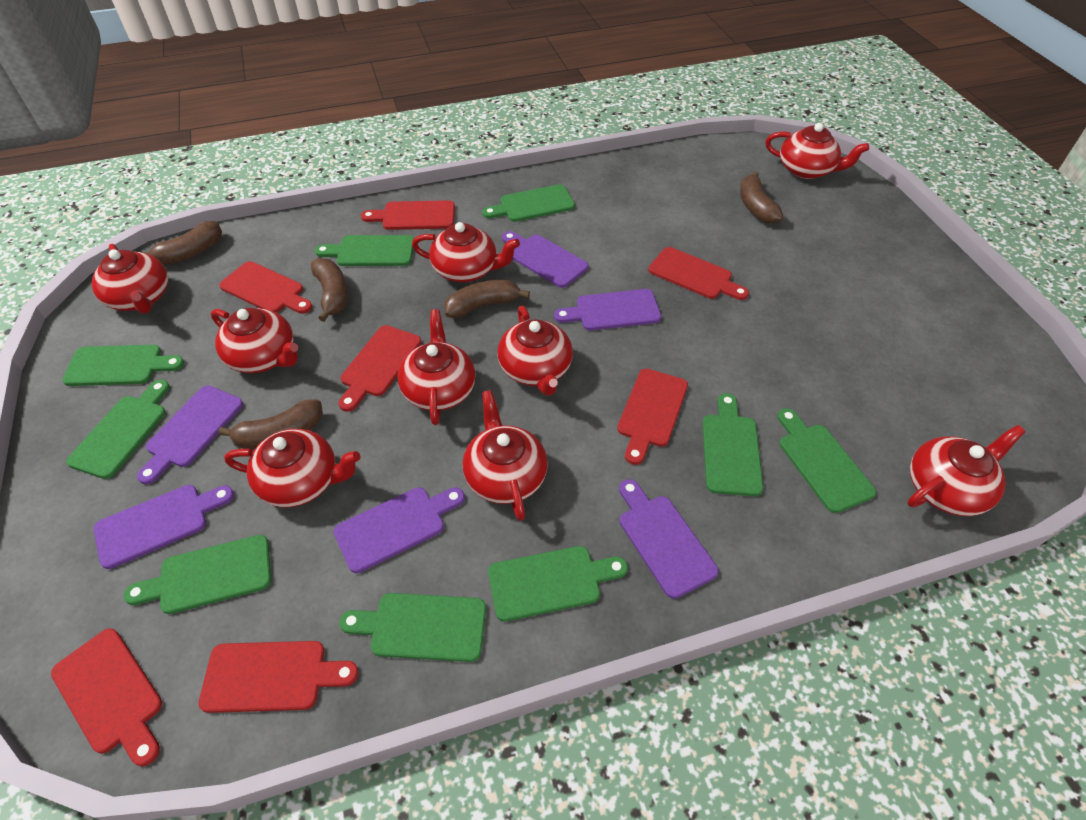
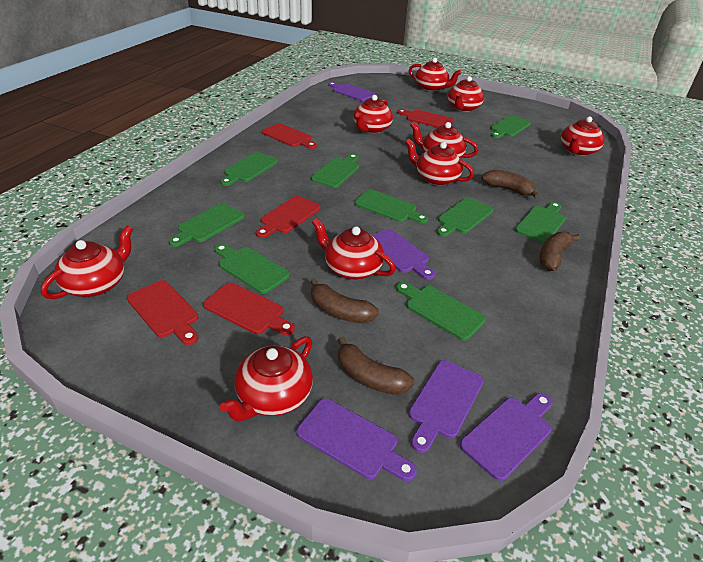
brown banana: [142,221,222,265] [218,399,323,449] [311,258,348,322] [444,280,530,318] [740,171,783,224] = 5 -> [310,279,379,323] [338,337,414,395] [482,170,539,198] [540,231,580,271] = 4
purple cutting board: [94,485,234,569] [137,386,243,484] [333,487,465,573] [502,231,588,288] [554,289,661,331] [619,479,719,599] = 6 -> [296,398,417,481] [328,82,376,101] [372,229,435,280] [409,360,484,453] [460,393,553,481] = 5
red cutting board: [51,628,162,766] [199,641,358,713] [219,261,312,314] [338,325,422,412] [361,200,455,230] [617,369,688,465] [648,247,749,300] = 7 -> [127,280,198,345] [203,283,295,335] [256,196,321,238] [262,123,317,149] [397,109,454,127] = 5

